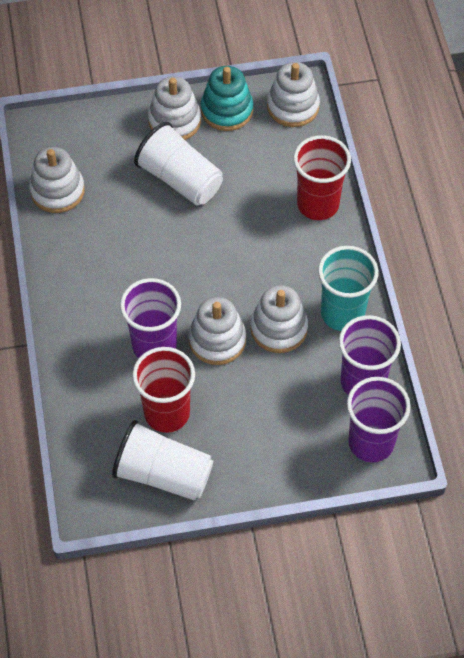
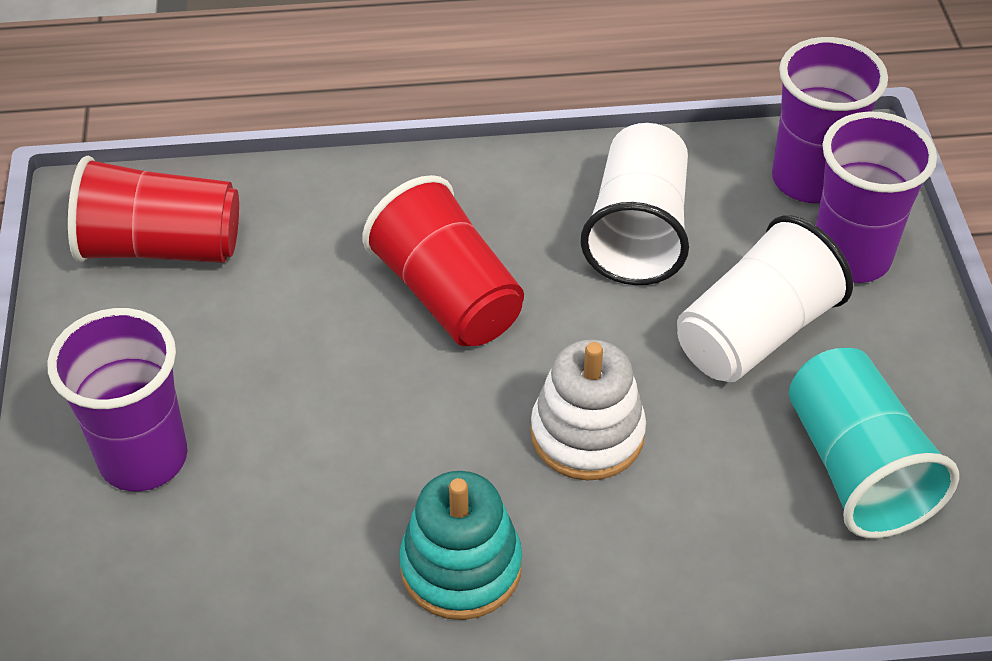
white stacking toy: [29,147,85,213] [148,76,201,140] [188,297,246,365] [250,285,308,353] [267,62,320,127] = 5 -> [531,339,646,481] = 1

